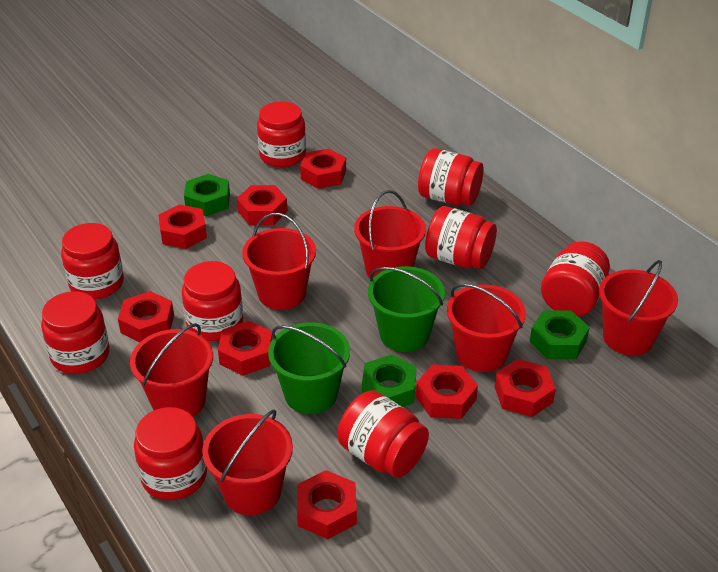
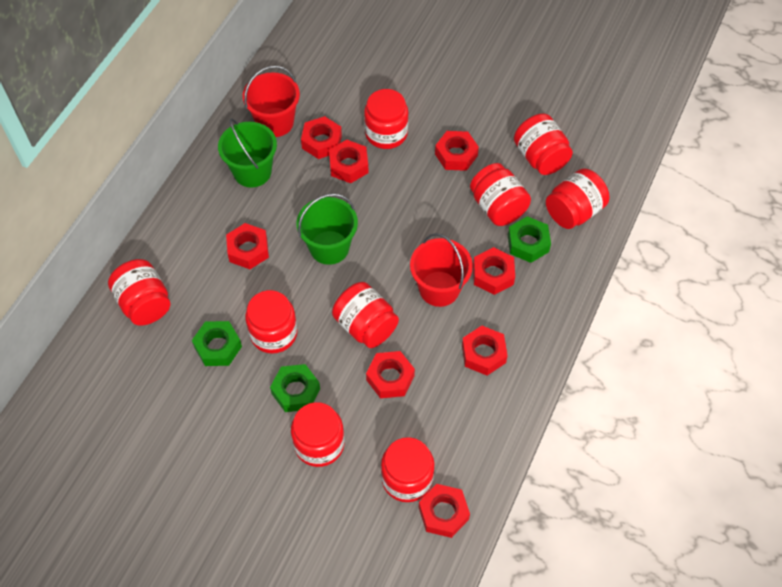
red bucket: [130,323,213,417] [202,409,293,515] [242,213,316,310] [354,190,426,278] [447,284,526,372] [599,260,678,356] = 6 -> [243,66,300,137] [410,233,473,307] = 2

